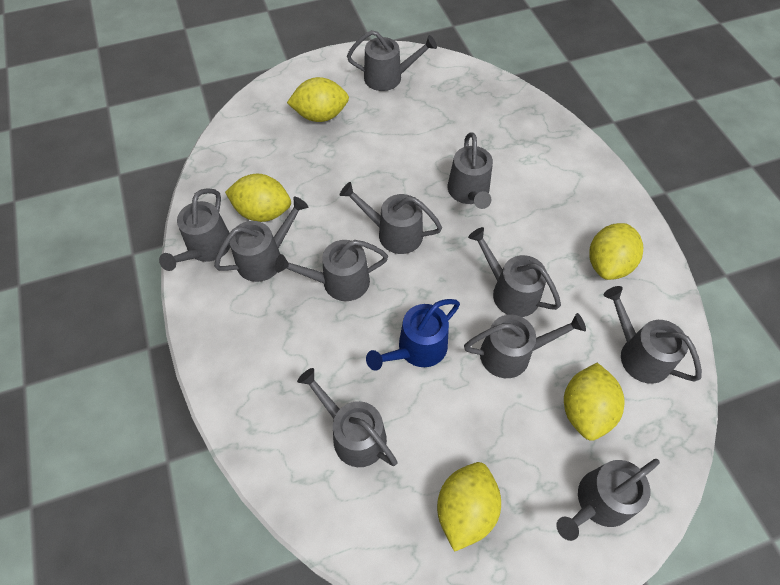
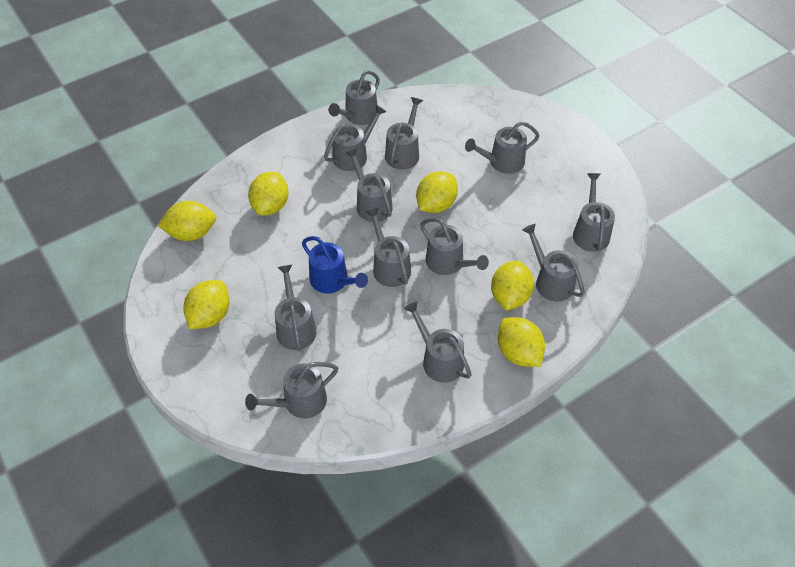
grey watering can: [159,188,230,271] [214,196,308,282] [275,240,388,301] [297,368,397,467] [340,182,442,254] [347,30,437,91] [448,133,493,209] [464,313,586,378] [468,227,561,317] [556,459,660,541] [604,286,702,384] = 11 -> [245,362,338,418] [275,265,317,351] [324,105,387,171] [329,70,380,125] [345,148,393,222] [366,208,411,287] [385,97,423,170] [404,301,472,383] [420,218,489,275] [465,122,539,174] [523,224,585,302] [573,173,615,252] = 12
yellow lemon: [225,174,291,222] [287,77,349,122] [437,462,501,552] [564,363,624,441] [589,223,643,280] = 5 -> [158,201,216,241] [183,280,230,329] [248,172,288,215] [416,171,458,213] [491,261,534,310] [498,317,545,367] = 6

